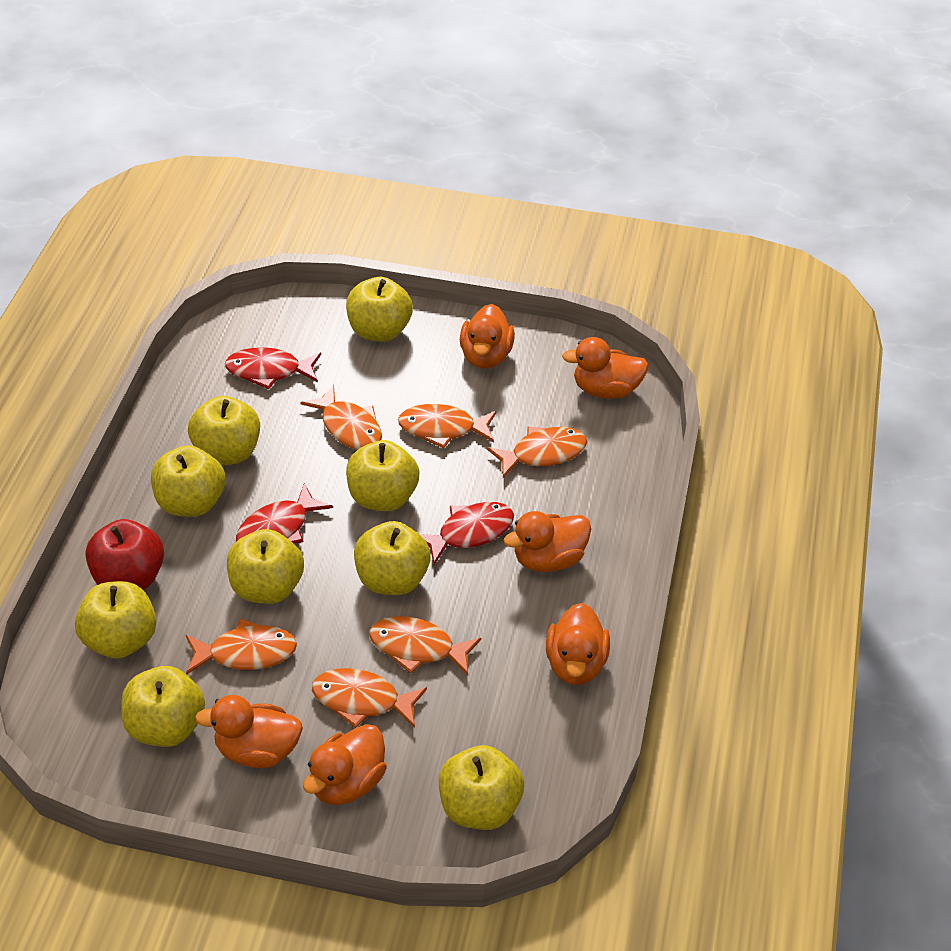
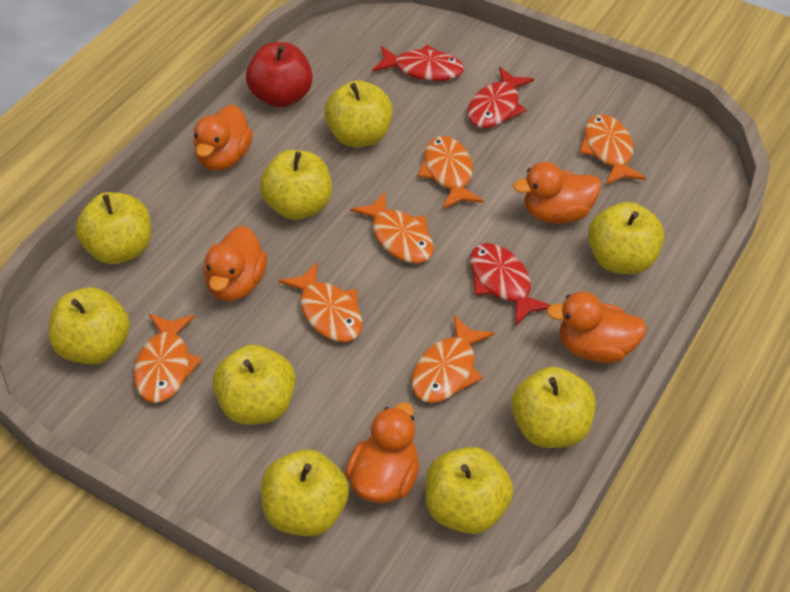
orange duck: [195,695,303,768] [303,724,387,805] [460,304,515,369] [504,511,591,572] [546,603,610,685] [562,337,649,399] = 6 -> [193,104,253,171] [203,226,267,301] [345,402,420,503] [513,162,601,224] [546,292,647,363] = 5

